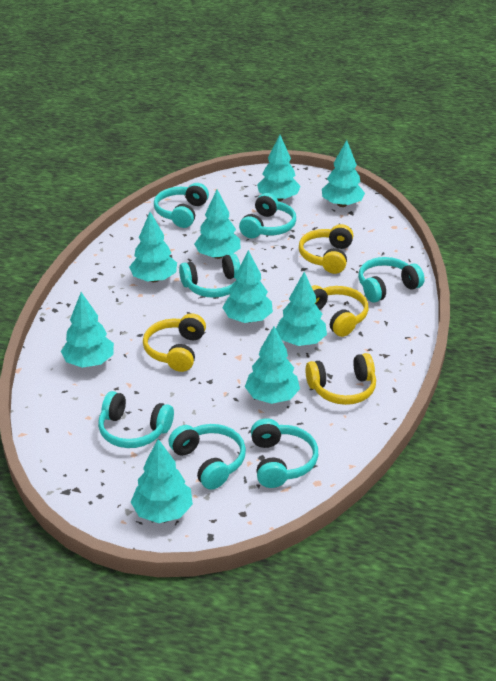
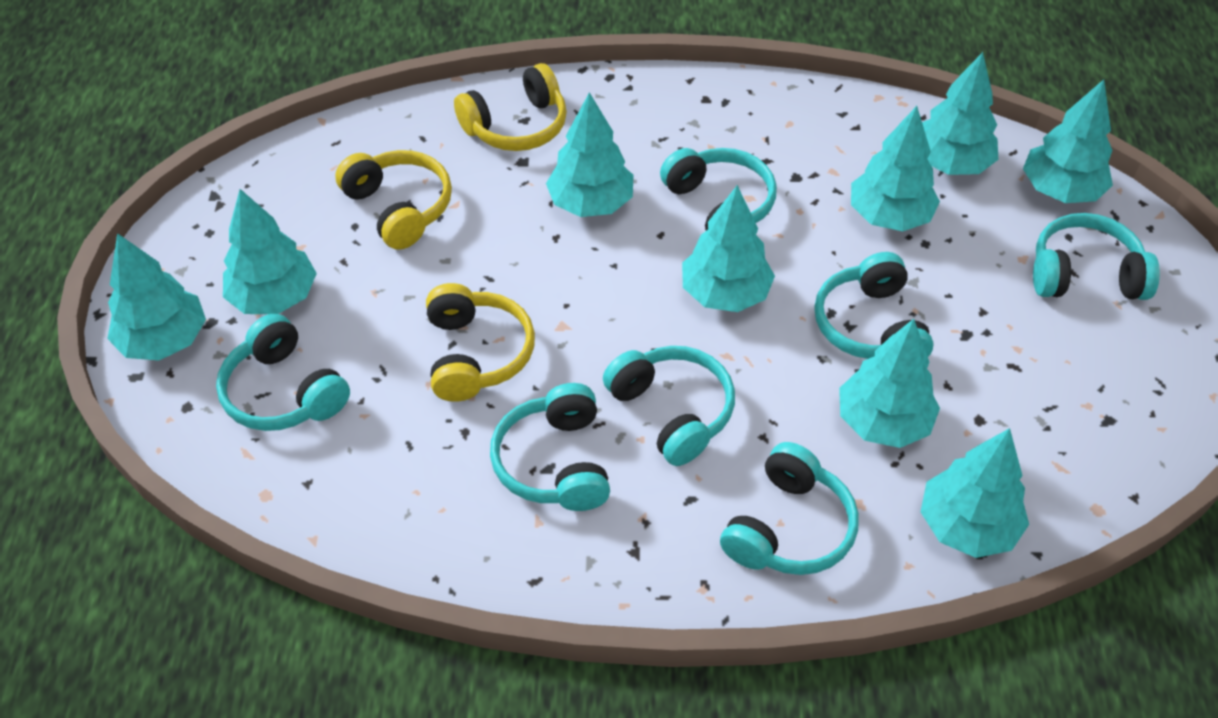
yellow headphones: [143,313,206,372] [299,224,353,274] [306,353,376,405] [311,285,368,337] = 4 -> [335,150,452,250] [426,283,535,402] [454,63,567,151] = 3

